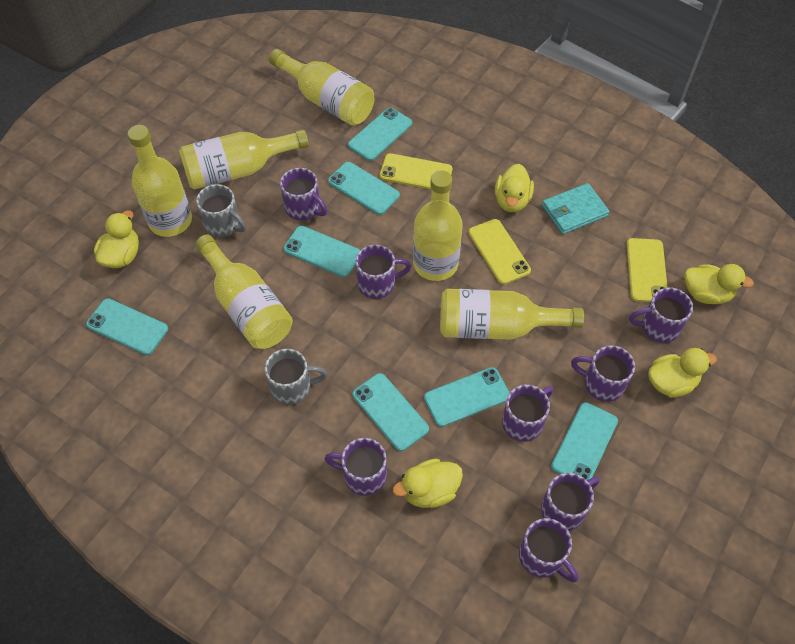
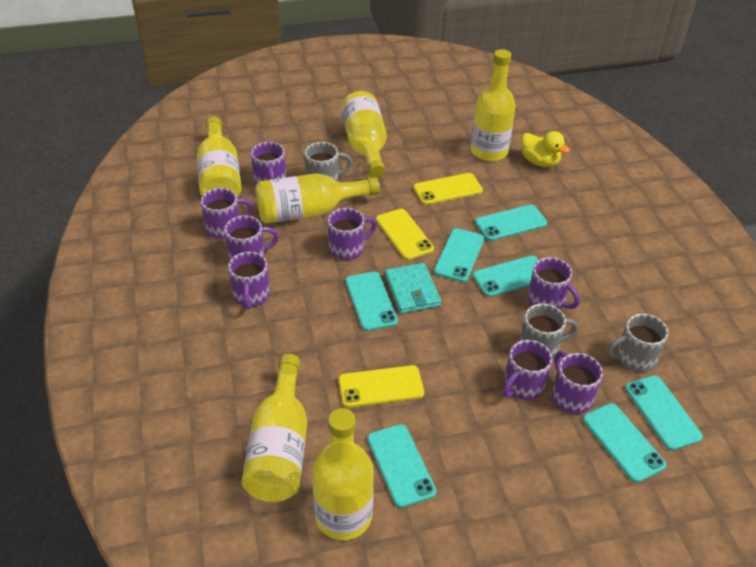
grey mug: [196,184,246,237] [265,349,328,405] = 2 -> [305,142,352,182] [520,304,578,359] [607,314,668,372] = 3
yellow duck: [94,210,139,268] [393,458,463,508] [495,164,534,212] [648,348,717,398] [684,264,754,304] = 5 -> [521,131,570,167] = 1

